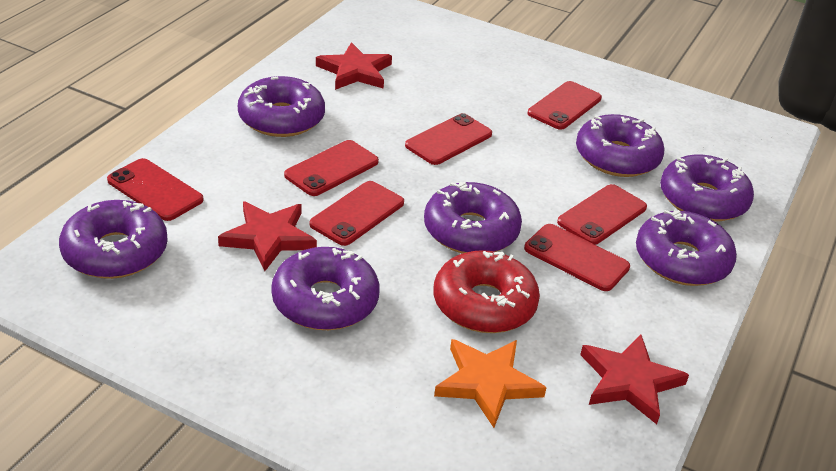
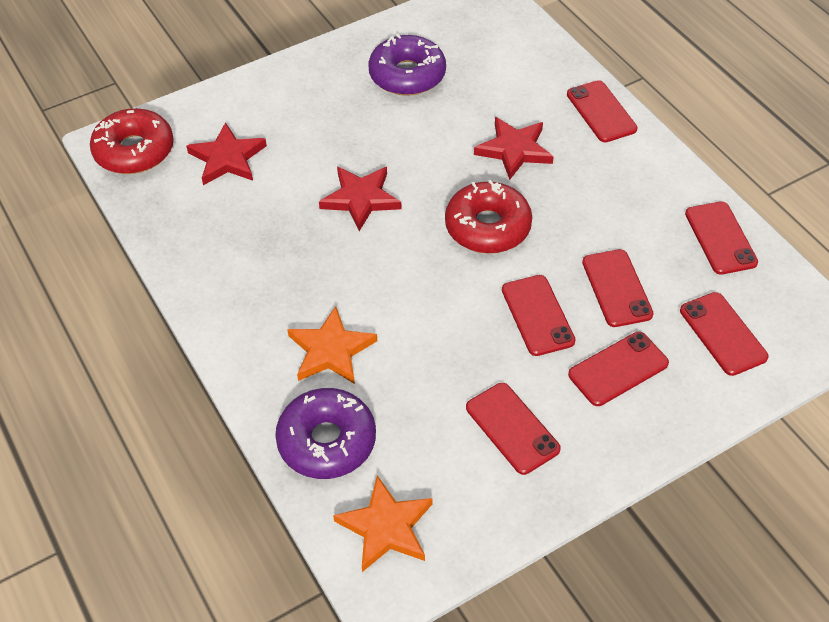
orange star: [434,339,547,428] = 1 -> [287,306,377,384] [333,475,433,572] = 2
purple donut: [59,200,168,279] [238,76,325,137] [271,247,380,330] [424,182,522,254] [576,114,664,177] [636,210,737,286] [660,155,754,222] = 7 -> [275,388,376,479] [368,34,446,96] = 2
red donut: [434,250,540,333] = 1 -> [90,108,174,174] [445,180,532,254] = 2

